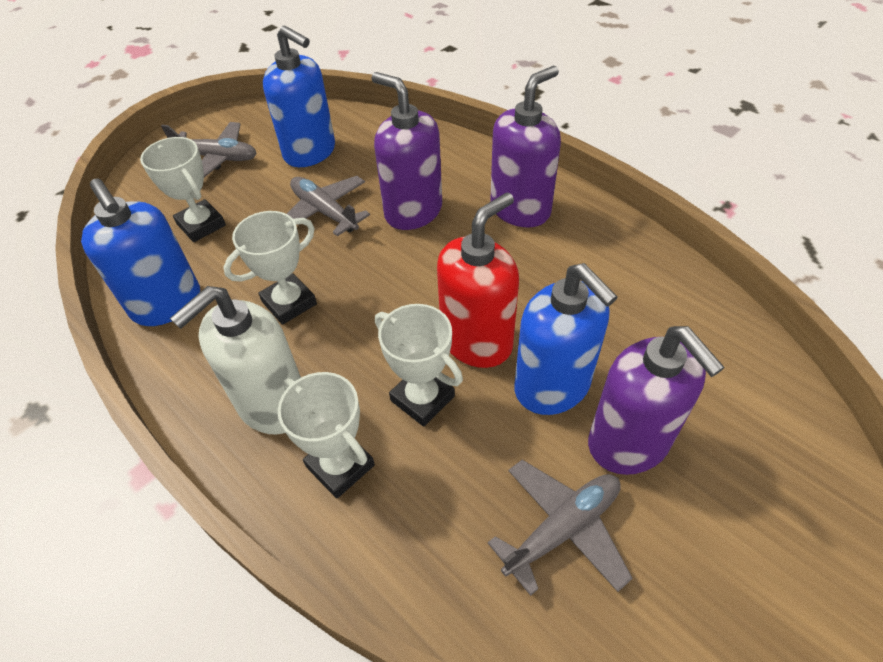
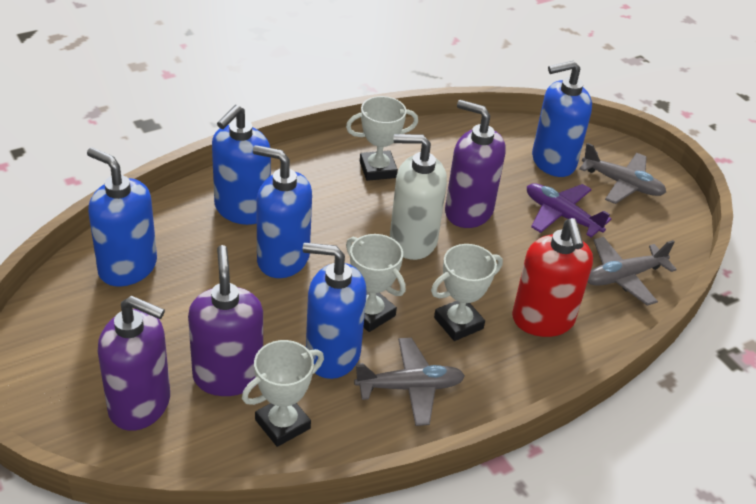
blue soap dispenser: [81,178,200,326] [263,25,335,167] [514,263,618,415] = 3 -> [87,148,157,286] [212,105,271,225] [253,145,312,278] [303,243,367,379] [532,60,592,177] = 5
purple plane: none = 0 -> [527,183,611,237] = 1

